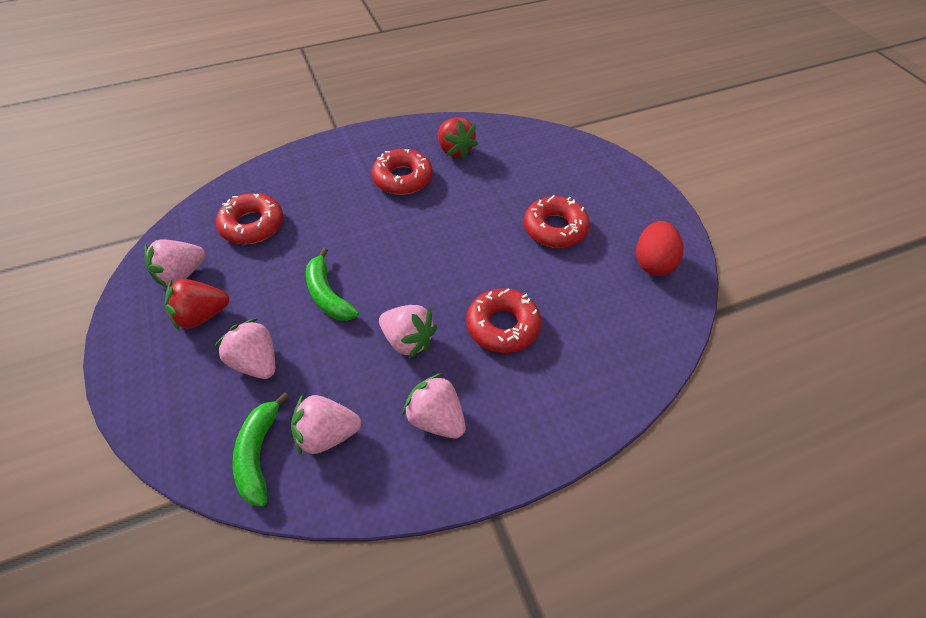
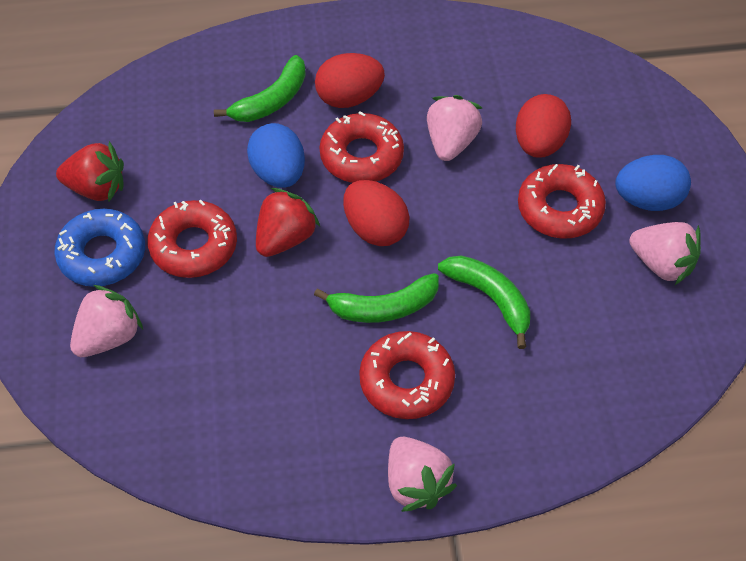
blue donut: none = 0 -> [54,209,145,287] = 1
blue egg: none = 0 -> [247,123,305,188] [615,155,691,211] = 2
green banana: [232,392,289,507] [306,248,359,321] = 2 -> [214,55,306,122] [314,273,439,323] [438,255,530,349] = 3
pink strawberry: [144,239,205,288] [214,318,275,379] [291,394,361,456] [379,305,437,359] [402,373,466,438] = 5 -> [70,285,143,357] [388,437,457,512] [427,95,482,161] [629,222,701,285] = 4
red egg: [636,221,683,276] = 1 -> [315,53,385,108] [343,180,410,246] [516,94,571,158] = 3

